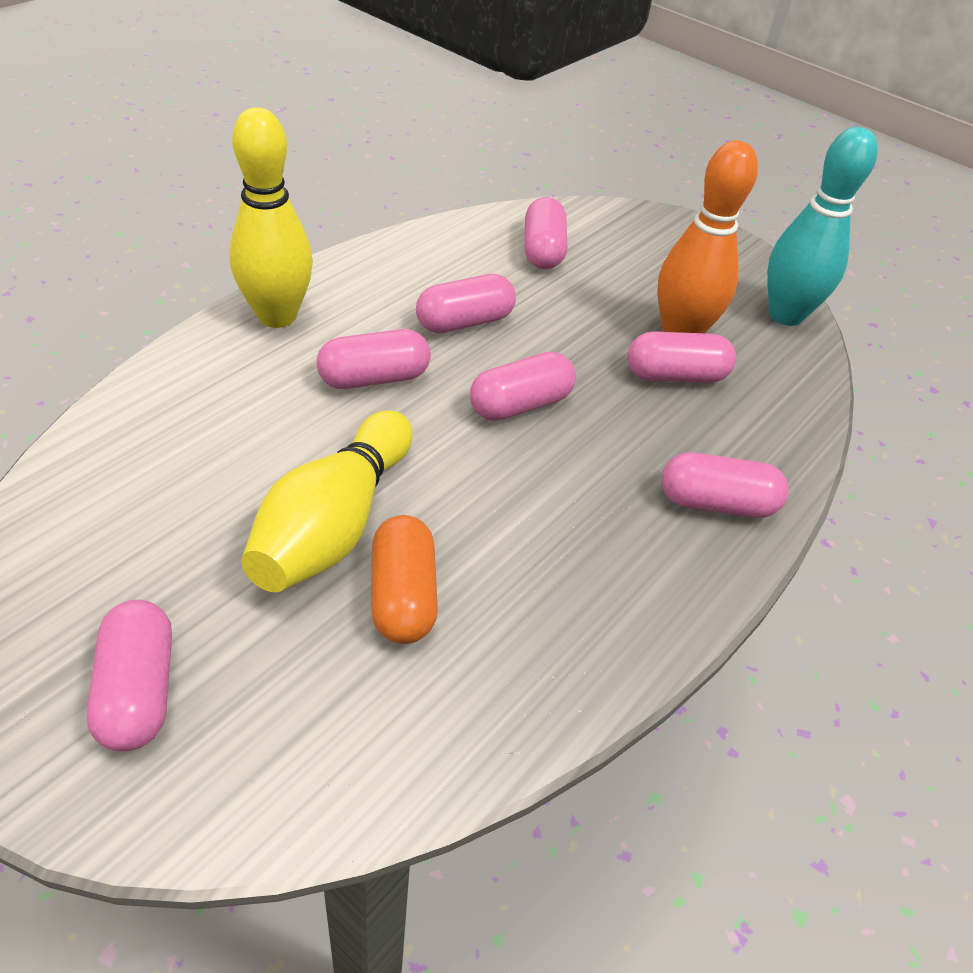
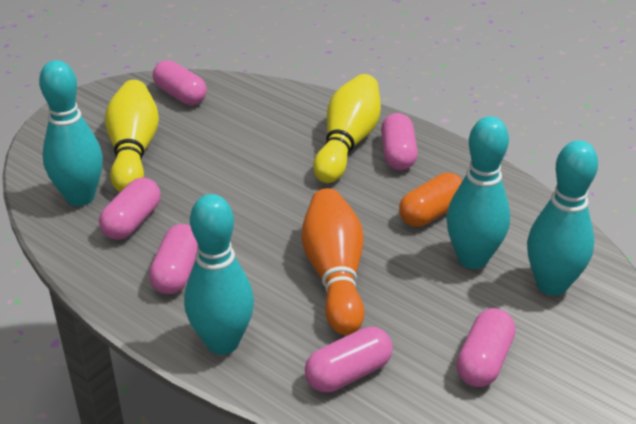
pink capsule: [87,600,172,751] [316,329,431,389] [416,274,516,333] [470,351,576,421] [524,197,567,269] [627,331,736,383] [661,453,789,518] = 7 -> [99,177,161,240] [149,224,198,294] [153,60,207,105] [305,327,393,392] [381,113,418,170] [456,308,516,387] = 6
turquoise bowling pin: [767,127,878,326] = 1 -> [39,60,103,206] [184,194,254,355] [446,116,510,269] [527,140,598,296] = 4

